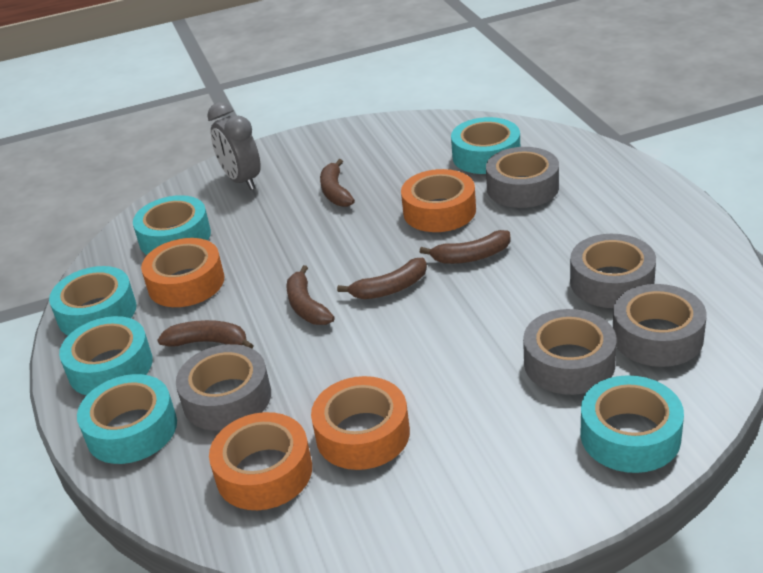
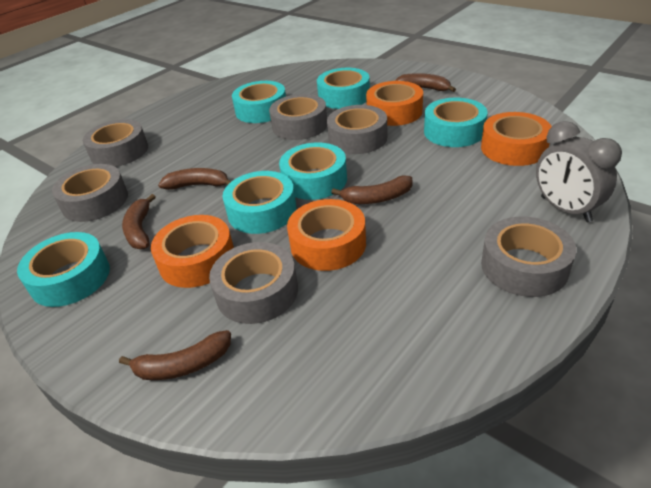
grey tape: [176,344,271,431] [486,147,559,208] [523,309,617,395] [570,234,656,308] [613,284,707,367] = 5 -> [52,164,128,222] [83,119,148,167] [209,242,298,324] [269,94,327,140] [327,105,387,154] [481,217,576,297] = 6

